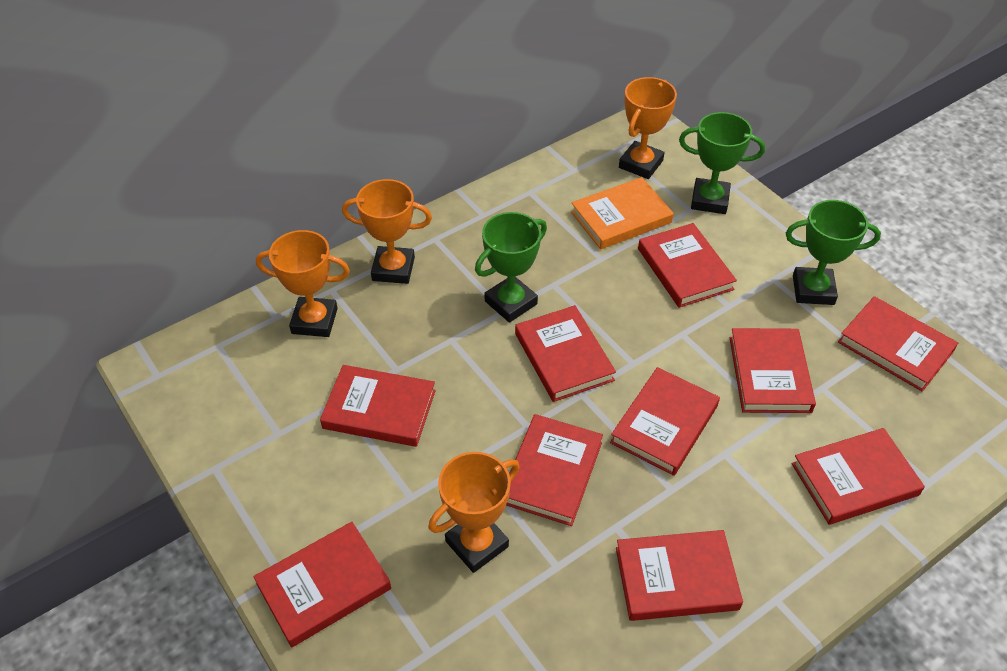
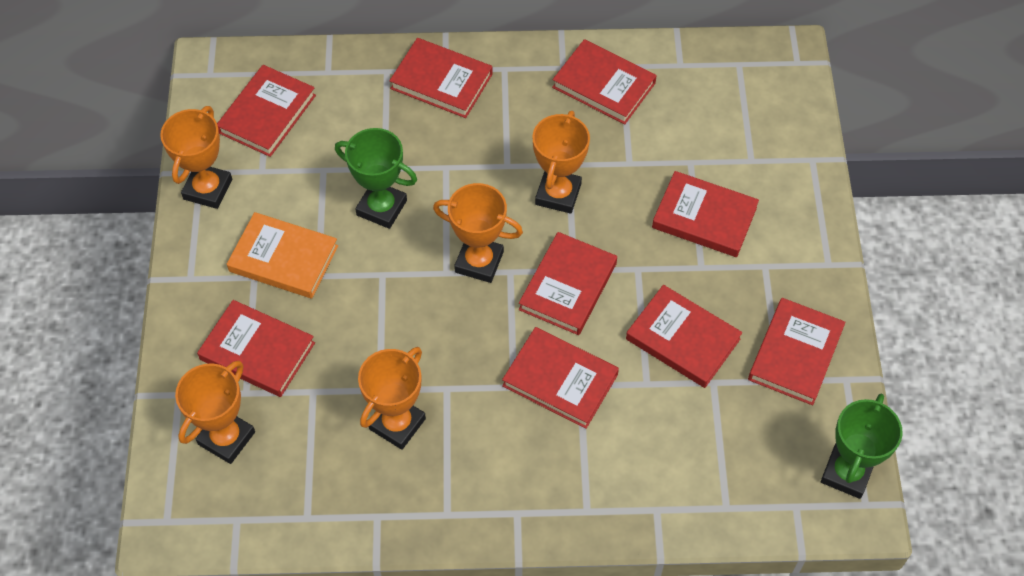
green trophy: [475,212,547,322] [679,112,765,214] [786,200,881,305] = 3 -> [335,128,417,229] [821,394,903,499] = 2
orange trophy: [256,230,350,337] [342,179,432,284] [428,452,520,573] [619,77,677,179] = 4 -> [160,106,232,209] [175,360,255,464] [358,347,426,450] [433,183,523,283] [532,111,590,214] = 5
red book: [254,522,391,647] [320,365,436,447] [506,414,603,526] [515,305,616,402] [610,367,720,476] [616,530,743,621] [638,223,737,308] [729,328,816,413] [792,428,925,525] [838,296,958,392] = 10 -> [197,300,315,397] [217,65,316,157] [390,38,493,118] [502,327,619,429] [519,232,617,335] [552,39,657,124] [626,285,742,388] [652,171,759,257] [748,298,846,405] = 9

